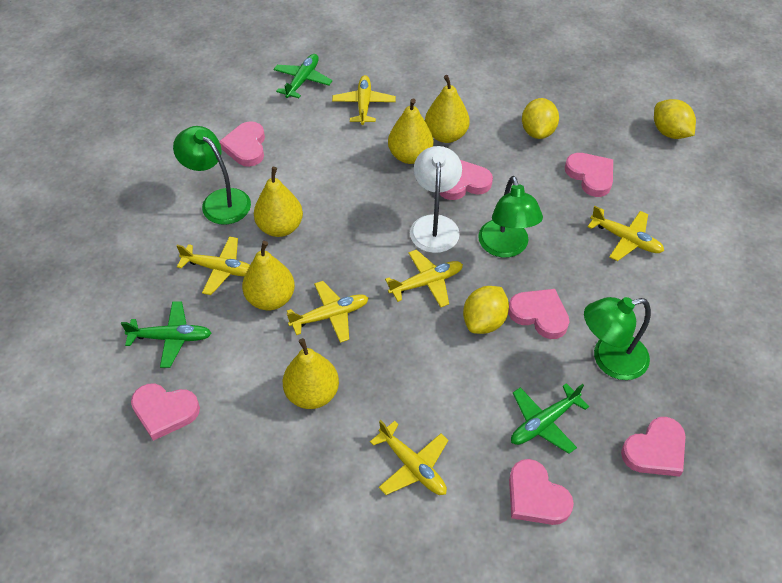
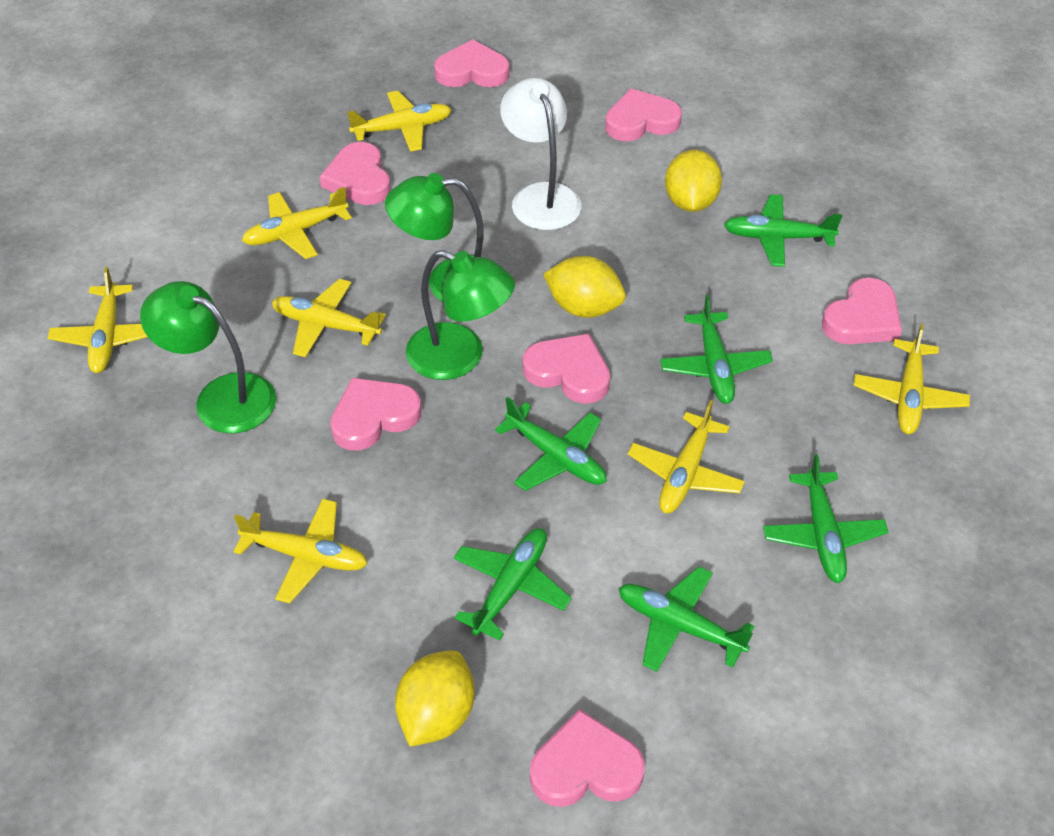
green plane: [121,301,212,368] [273,54,332,98] [511,383,589,454] = 3 -> [453,528,572,641] [495,397,607,491] [619,566,754,672] [660,295,773,404] [724,194,842,267] [763,454,888,583] = 6
yellow pear: [242,241,295,310] [254,167,303,237] [283,338,339,409] [388,98,433,164] [425,75,470,143] = 5 -> none = 0
yellow plane: [176,236,250,295] [287,281,368,343] [332,75,396,125] [370,420,449,495] [385,249,463,307] [588,206,664,261] = 6 -> [48,267,148,373] [233,499,368,603] [242,187,352,259] [272,279,386,358] [347,91,452,152] [628,400,745,513] [854,324,970,434] = 7

